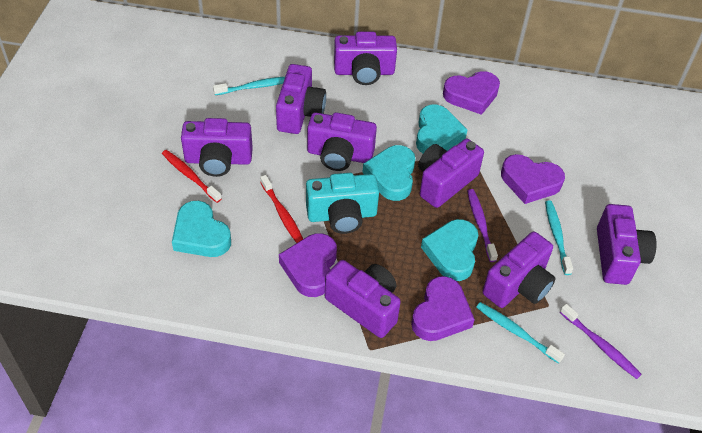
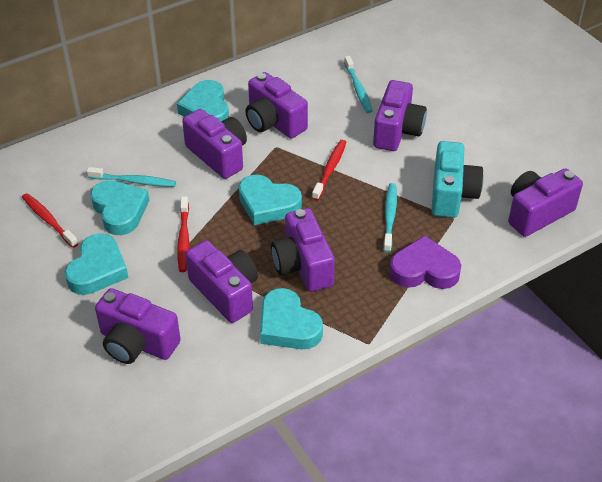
purple camera: [181,118,253,177] [276,64,326,134] [307,112,377,171] [325,260,401,338] [334,32,397,85] [418,139,484,208] [482,231,555,308] [597,204,657,285] = 8 -> [95,288,181,364] [182,109,247,179] [185,240,258,323] [245,72,308,138] [271,208,335,292] [373,80,427,151] [508,168,583,237] = 7
purple heart: [279,233,337,297] [411,276,475,341] [443,71,500,115] [501,154,565,204] = 4 -> [389,236,461,289] = 1
purple toothbrush: [467,189,498,262] [560,304,642,379] = 2 -> none = 0
red toothbrush: [162,150,222,203] [260,175,303,243] = 2 -> [22,193,78,248] [177,196,189,272] [312,140,346,201] = 3
turquoise heart: [172,201,231,257] [362,145,415,201] [416,105,467,153] [421,219,478,281] = 4 -> [65,233,128,295] [90,180,150,235] [177,80,229,121] [239,174,302,225] [260,288,323,350] = 5

